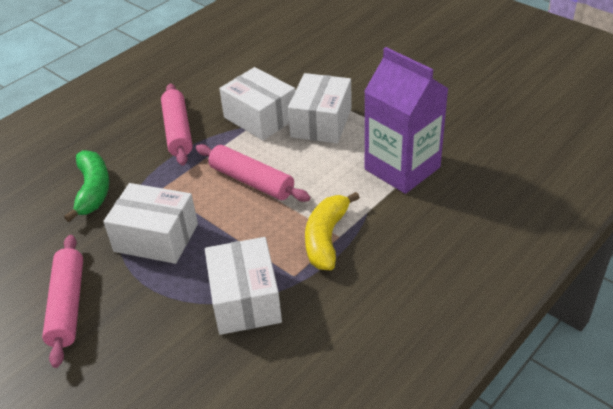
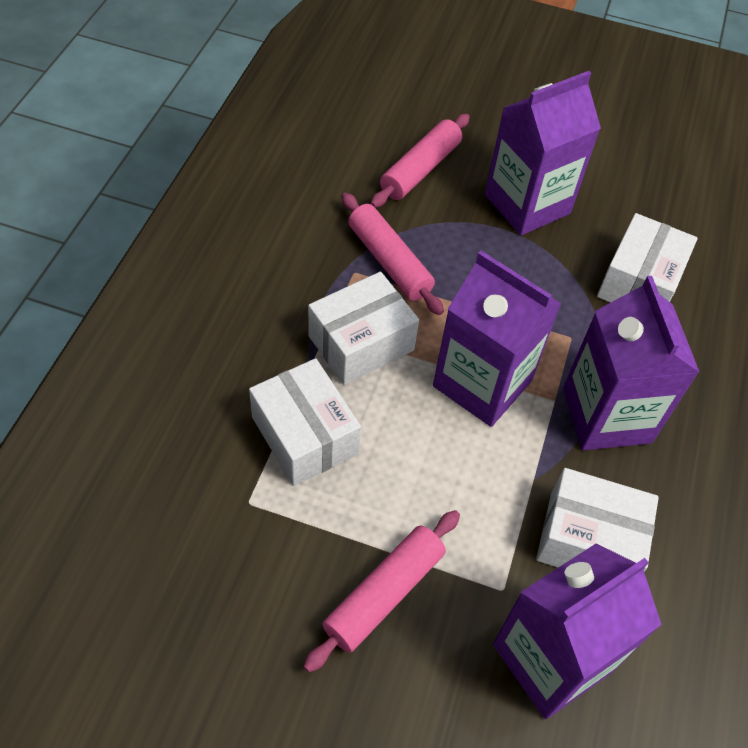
green banana: [64,150,110,222] = 1 -> none = 0
purple carton: [364,47,449,194] = 1 -> [433,251,562,427] [485,71,601,236] [493,543,662,719] [563,276,699,450] = 4
yellow banana: [305,192,360,270] = 1 -> none = 0

